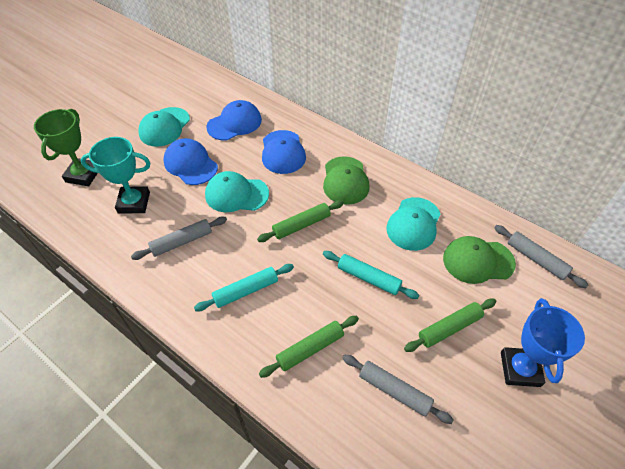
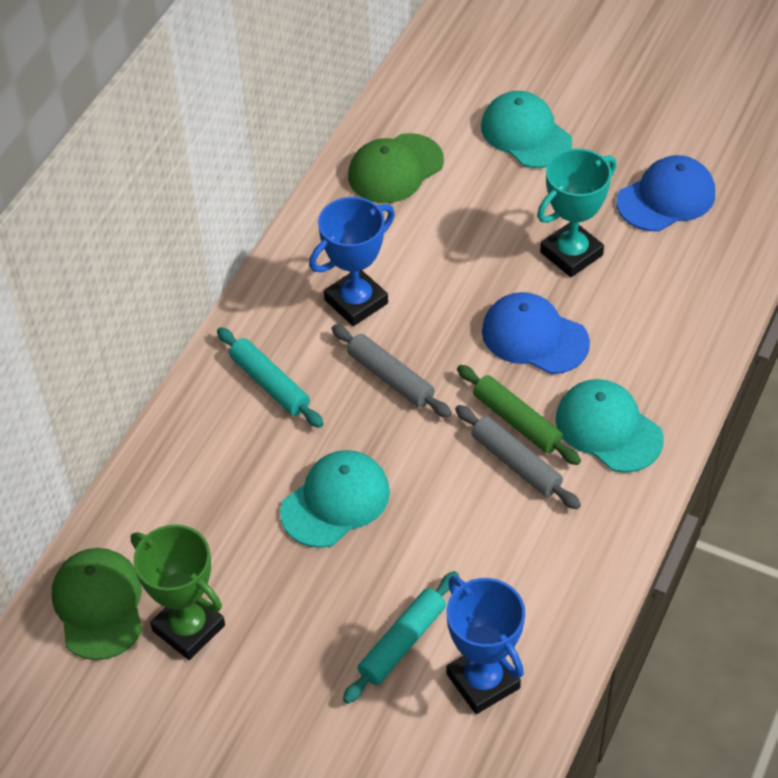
blue cap: [163,138,218,185] [206,100,262,140] [262,130,306,174] = 3 -> [482,292,590,374] [616,155,715,231] = 2
blue trophy: [501,298,585,387] = 1 -> [309,197,395,326] [447,576,525,714] = 2
green rolling pin: [257,200,344,242] [259,316,359,378] [404,299,497,352] = 3 -> [457,365,581,465] = 1
grey rolling pin: [131,216,227,260] [343,355,453,424] [494,225,588,288] = 3 -> [331,325,452,418] [455,405,581,509] = 2

